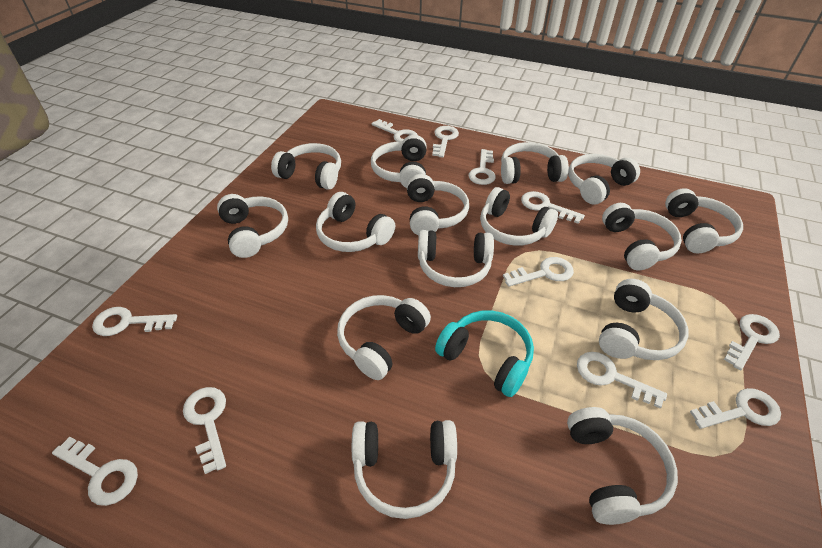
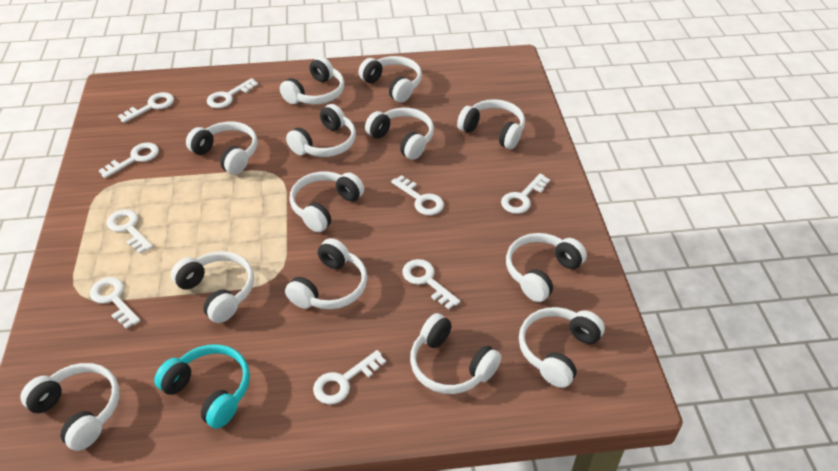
white headphones: [217,194,288,258] [271,143,341,190] [316,192,395,252] [337,295,431,380] [352,420,457,519] [371,135,427,188] [407,174,469,235] [418,230,494,287] [480,187,558,246] [501,142,569,184] [567,407,678,525] [568,154,640,205] [599,279,688,360] [602,203,682,270] [665,188,743,254] = 15 -> [20,363,120,451] [171,251,254,323] [186,122,258,175] [280,57,344,104] [285,238,367,309] [286,104,356,157] [289,171,364,233] [359,56,422,102] [365,108,434,160] [410,313,501,394] [457,99,525,149] [506,233,587,302] [519,307,605,388] = 13
white key: [52,437,138,506] [92,307,177,336] [183,387,226,474] [372,119,417,142] [432,126,459,157] [468,149,496,185] [503,257,574,287] [521,191,585,224] [577,352,667,409] [690,388,781,429] [724,314,780,370] = 11 -> [90,277,140,329] [99,143,159,178] [107,209,153,254] [118,92,174,123] [207,78,258,108] [313,350,386,404] [391,175,444,215] [402,259,460,310] [501,174,550,214] = 9

